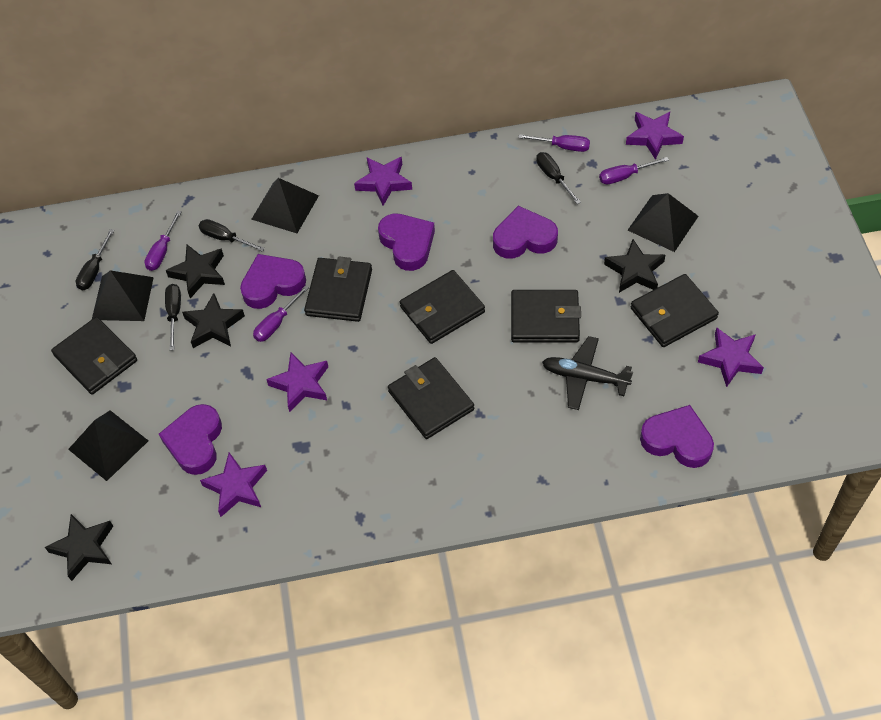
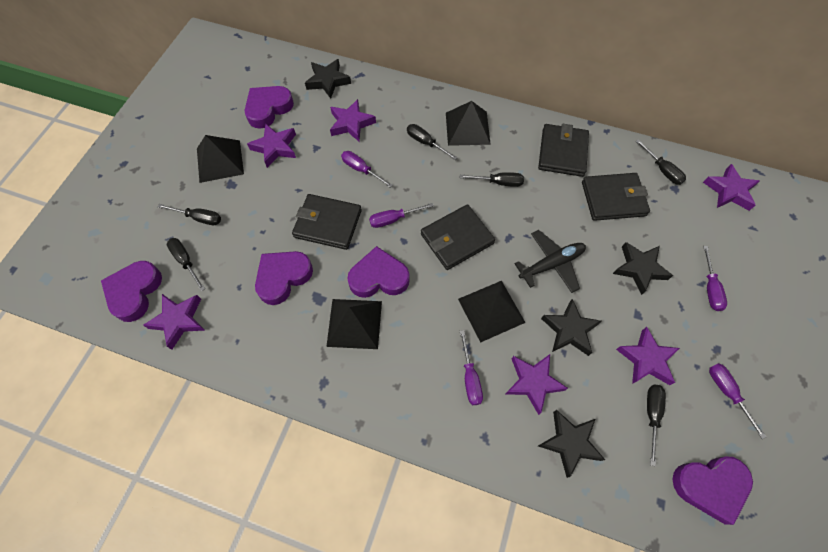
black screwdriver: [76,229,114,290] [165,284,181,350] [199,219,265,252] [536,152,581,204] = 4 -> [158,204,221,225] [167,238,205,291] [407,124,458,160] [460,172,524,187] [636,139,686,185] [647,385,666,466] = 6
black wallet: [51,317,137,395] [304,257,372,322] [388,357,474,439] [400,270,485,344] [511,290,581,342] [631,274,719,347] = 6 -> [292,194,362,250] [421,204,495,270] [538,124,589,177] [582,173,650,221] = 4
purple screwdriver: [144,210,182,271] [253,285,309,342] [518,134,590,152] [599,157,669,185] = 4 -> [341,151,393,188] [369,203,434,228] [460,330,483,405] [703,246,727,311] [709,363,766,439] = 5
purple star: [200,453,267,517] [266,352,328,412] [354,157,412,206] [626,112,684,160] [698,327,764,388] = 5 -> [143,294,205,350] [247,123,296,168] [330,99,376,141] [506,354,568,415] [616,327,680,385] [703,164,759,211] = 6

